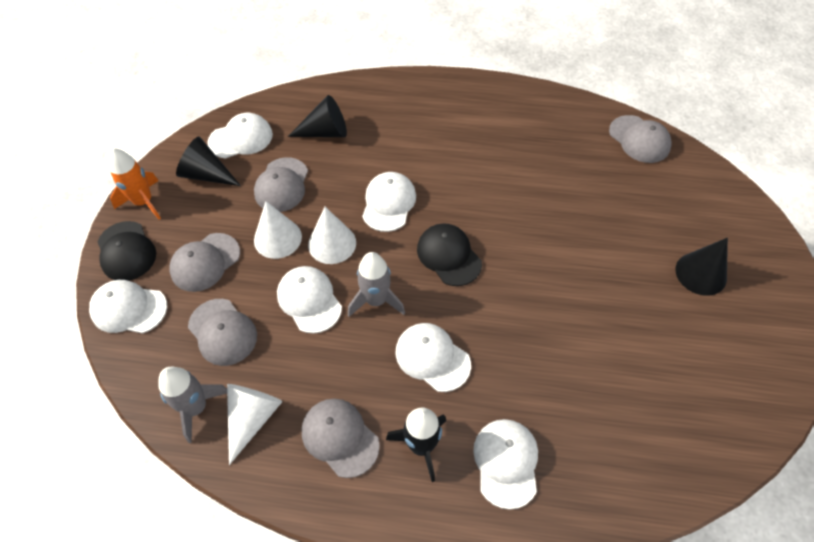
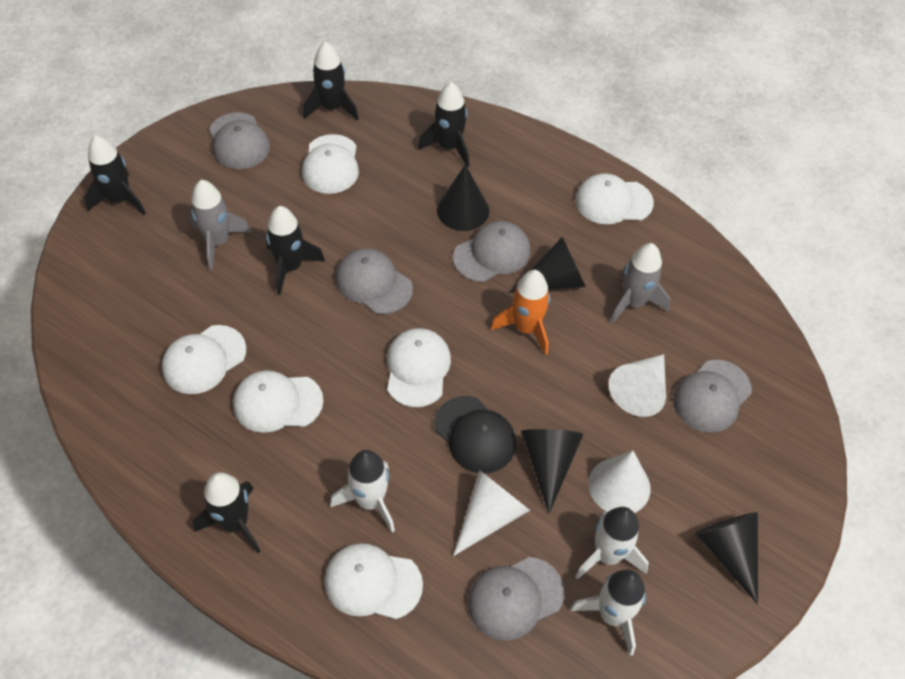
black cap: [97,221,156,281] [417,223,482,286] = 2 -> [434,396,516,473] = 1
black cone: [176,137,241,186] [288,95,347,137] [676,238,728,296] = 3 -> [437,164,489,231] [510,237,586,292] [521,429,584,514] [695,512,758,605] = 4
black rocket: [386,408,446,482] = 1 -> [84,135,146,215] [193,472,260,553] [266,206,325,295] [303,42,359,121] [418,82,469,167] = 5
white rocket: none = 0 -> [330,450,395,533] [570,570,646,656] [575,507,649,579] = 3

